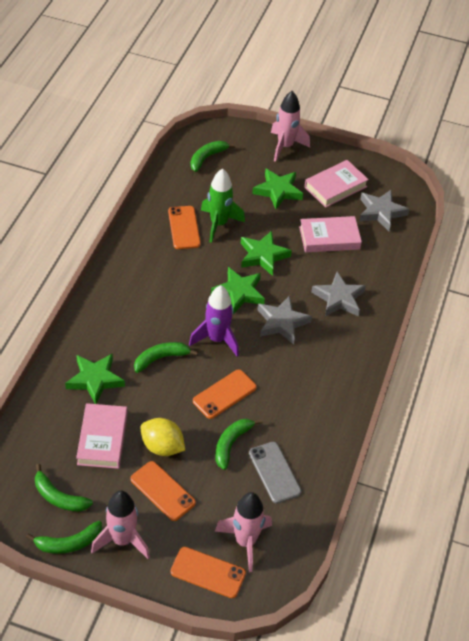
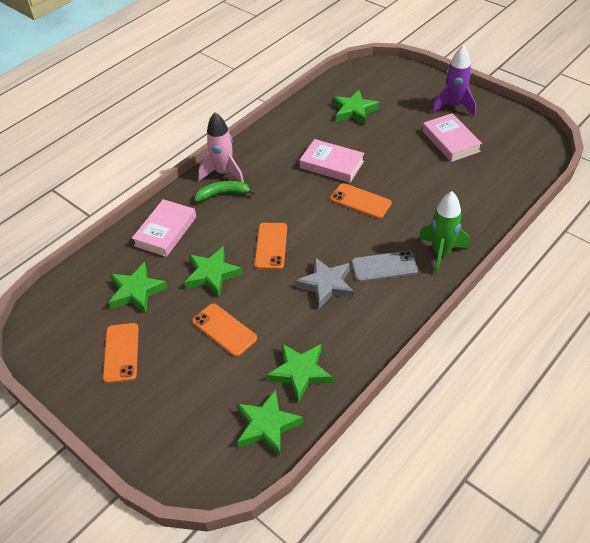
green banana: [26,521,102,554] [35,464,93,512] [134,342,198,373] [190,141,236,172] [215,419,262,470] = 5 -> [194,181,256,202] = 1
green star: [65,354,125,404] [211,267,265,314] [241,231,292,276] [252,169,303,209] = 4 -> [108,262,168,313] [184,247,243,297] [236,389,303,456] [266,344,333,403] [333,90,380,125] = 5
grey star: [257,296,312,344] [311,272,366,317] [359,190,409,231] = 3 -> [295,257,354,309] = 1
pink rocket: [91,491,150,559] [215,492,272,572] [271,91,310,162] = 3 -> [198,112,244,182] = 1
yellow lemon: [141,418,185,456] = 1 -> none = 0

